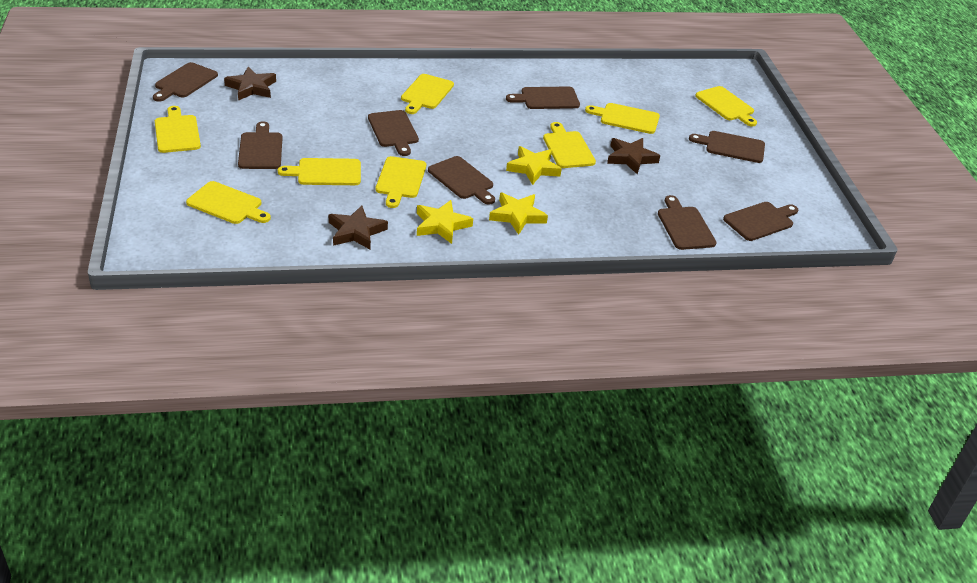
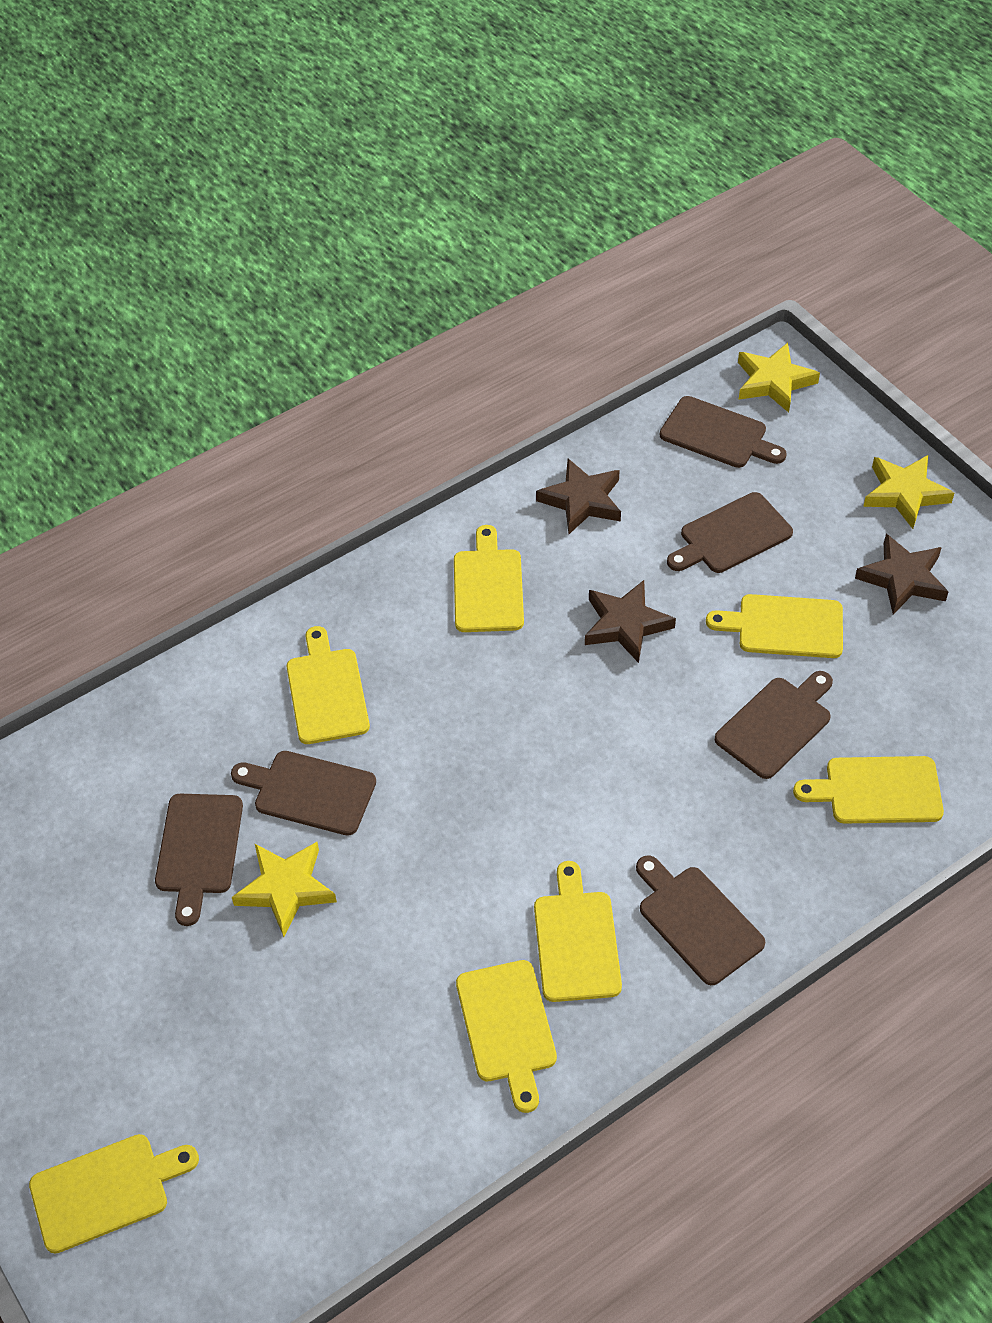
brown cutting board: [153,62,218,102] [238,121,282,169] [368,110,419,156] [428,156,495,204] [506,86,580,109] [658,195,717,250] [689,131,765,163] [723,202,798,241] = 8 -> [155,794,243,926] [231,751,376,836] [636,855,765,985] [660,396,787,468] [667,492,793,573] [715,671,833,779] = 6
yellow cutting board: [155,106,201,153] [186,181,271,224] [278,158,361,185] [376,156,426,208] [401,74,454,114] [543,122,596,168] [585,103,660,134] [695,86,757,127] = 8 -> [29,1134,199,1254] [287,626,370,744] [454,525,524,632] [456,960,557,1113] [534,861,622,1002] [706,594,843,658] [793,756,944,824] = 7

